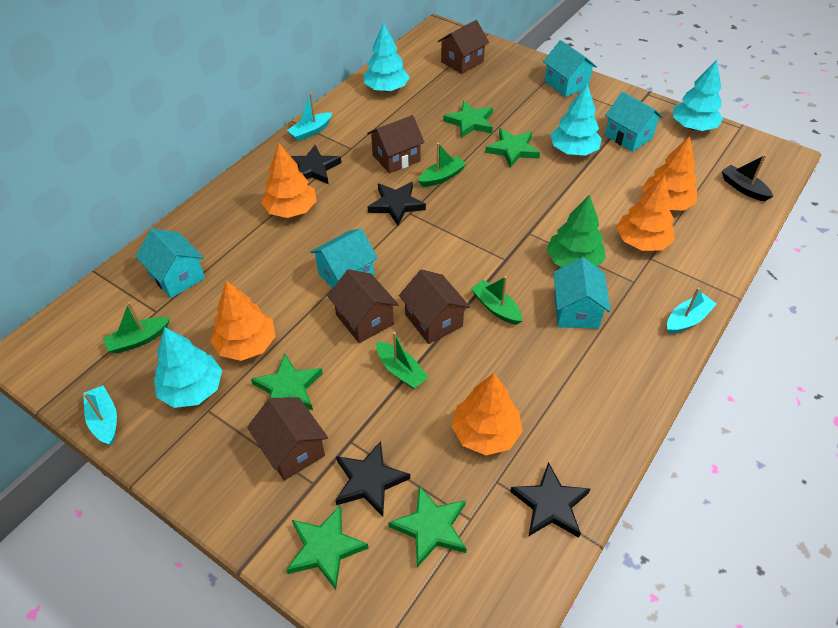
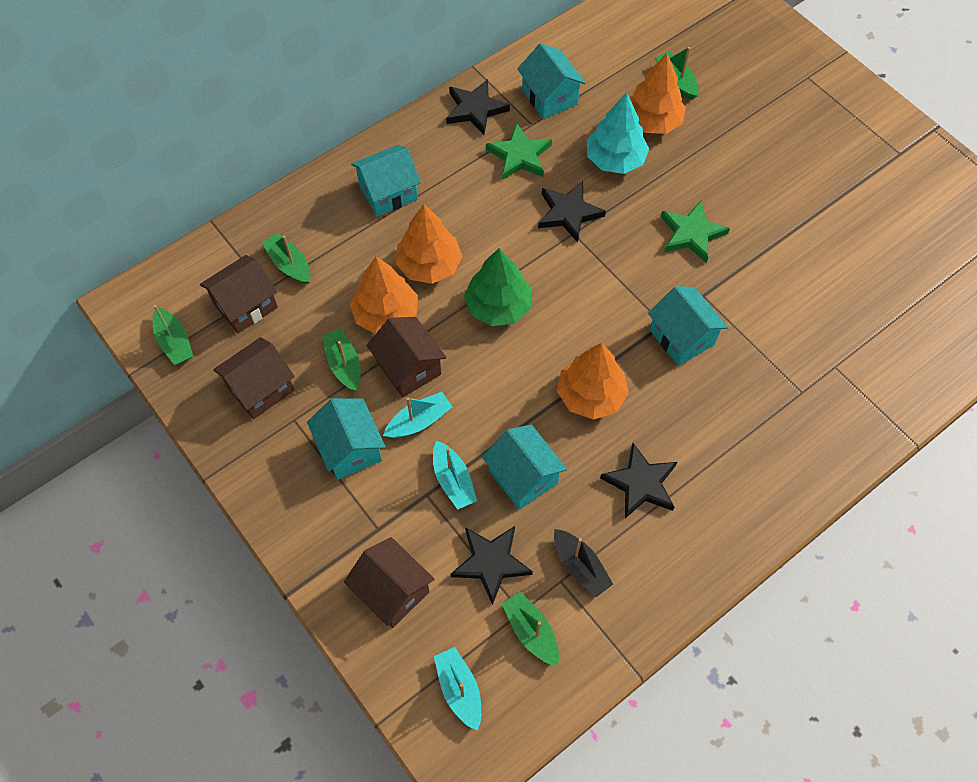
brown house: [247,397,328,481] [328,269,399,343] [367,115,425,174] [399,269,470,344] [438,20,489,74] = 5 -> [200,255,278,334] [213,337,295,419] [344,537,435,628] [367,317,447,397] = 4
green boat: [103,302,170,354] [376,332,429,389] [418,143,466,187] [471,276,523,325] = 4 -> [153,305,193,365] [262,233,311,285] [322,329,361,391] [502,592,559,666] [655,47,699,100] = 5
green star: [251,354,323,410] [286,505,369,590] [388,486,467,567] [443,101,493,138] [485,128,540,168] = 5 -> [486,123,552,180] [661,200,730,263] = 2
orange tree: [210,280,276,361] [261,143,317,218] [451,373,523,455] [617,175,675,251] [642,136,697,211] = 5 -> [350,257,418,334] [396,204,463,284] [557,343,629,420] [629,53,686,134] = 4
turquoise tree: [154,327,222,408] [364,23,409,92] [551,84,602,156] [673,60,723,131] = 4 -> [587,93,649,174] = 1

